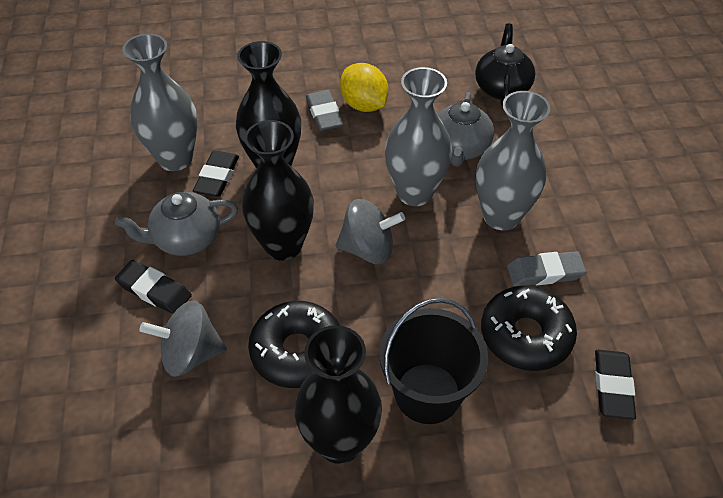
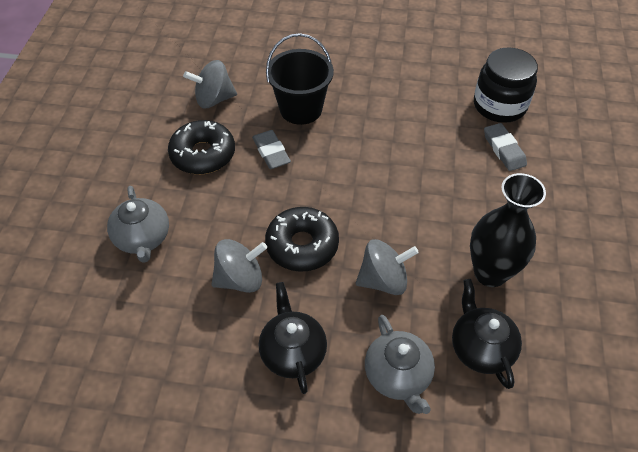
black eraser: [115,260,192,314] [193,151,239,197] [595,350,636,420] = 3 -> none = 0
black jar: none = 0 -> [474,47,538,123] = 1
black teapot: [475,23,535,106] = 1 -> [259,282,327,394] [452,279,522,389] = 2
black vase: [236,41,301,169] [242,120,314,261] [294,325,382,464] = 3 -> [470,173,546,287] = 1
grey spinning top: [139,301,227,377] [336,199,405,264] = 2 -> [183,60,237,108] [212,239,267,293] [356,239,419,295] = 3
grey vase: [122,34,198,171] [385,67,452,206] [476,91,550,230] = 3 -> none = 0
yellow lemon: [340,63,389,112] = 1 -> none = 0

